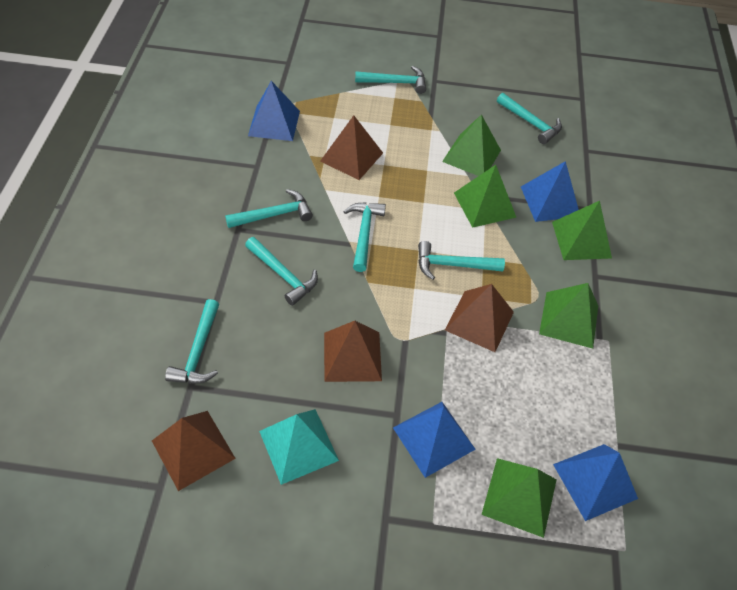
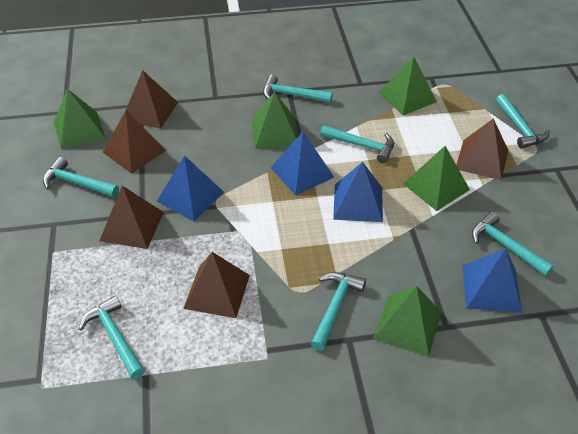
brown pyramid: [152,411,236,491] [320,115,383,180] [324,321,382,382] [445,284,514,352] = 4 -> [100,186,164,249] [103,110,167,174] [126,70,178,129] [183,252,250,318] [456,118,508,180] = 5
turquoise pyramid: [259,409,339,485] = 1 -> none = 0

